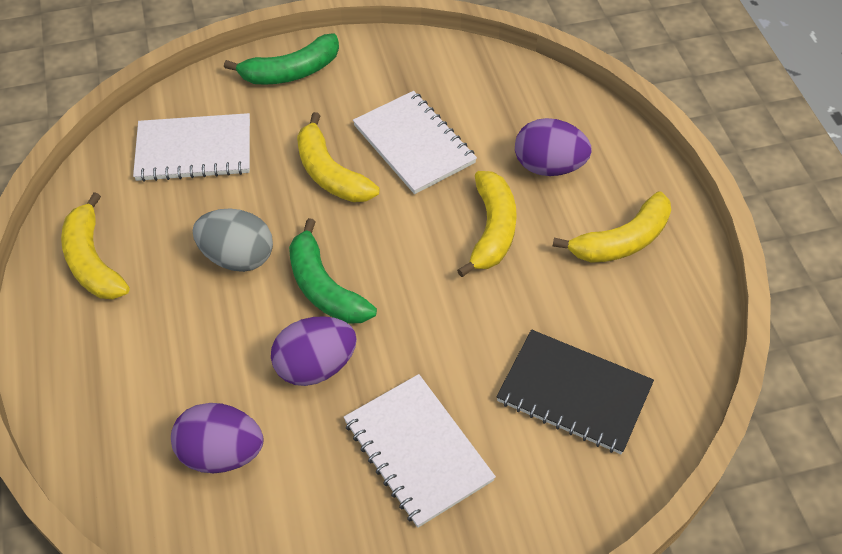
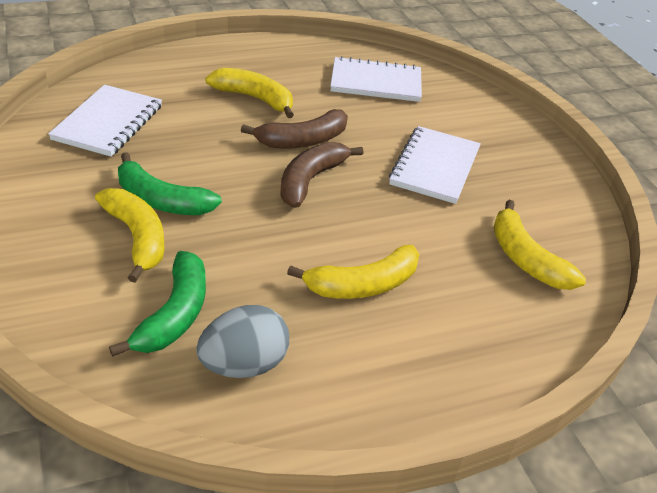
black notebook: [496,330,654,454] = 1 -> none = 0
brown banana: none = 0 -> [241,109,348,148] [280,142,363,208] = 2
purple egg: [171,403,263,473] [271,316,357,386] [515,118,592,176] = 3 -> none = 0

